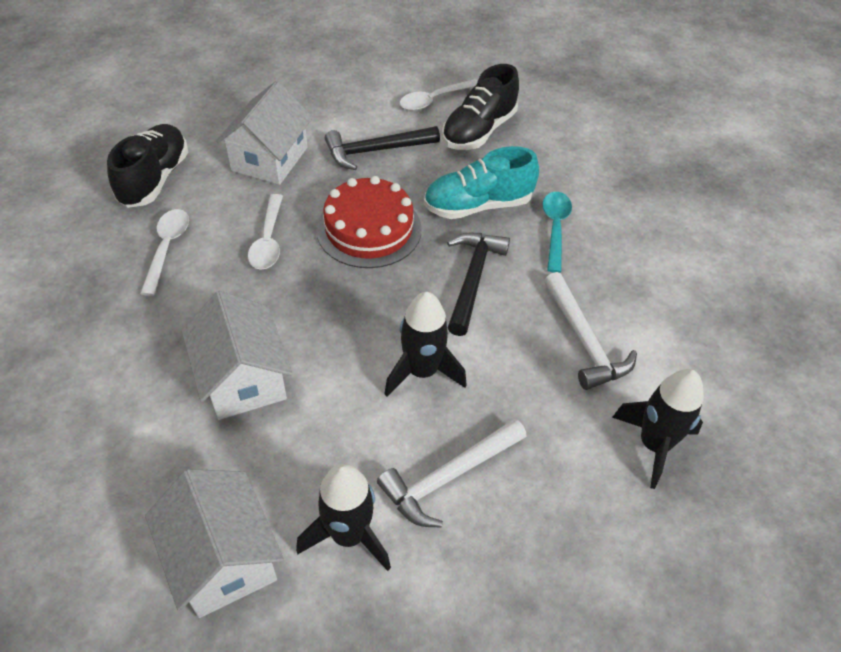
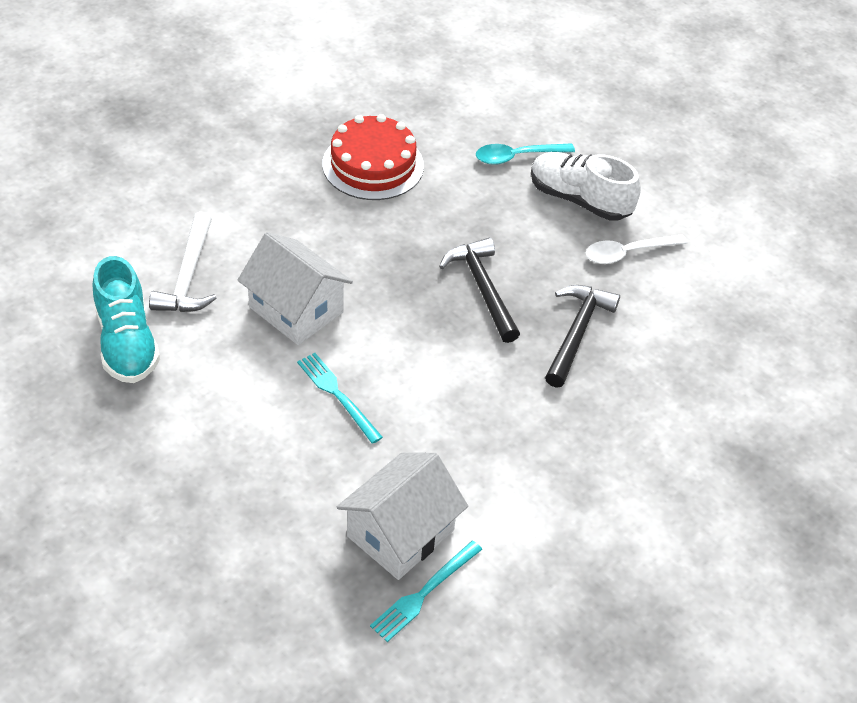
black rocket: [296,463,391,571] [384,292,466,397] [612,369,704,489] = 3 -> none = 0
black shoe: [107,124,188,208] [442,64,519,150] = 2 -> none = 0
turquoise fork: none = 0 -> [297,353,383,444] [370,541,482,642] = 2
white hammer: [377,419,527,527] [544,272,637,390] = 2 -> [149,212,217,312] = 1
white house: [145,469,284,618] [181,291,293,420] [216,81,313,185] = 3 -> [238,232,353,345] [337,453,468,580] = 2
white shoe: none = 0 -> [531,152,641,221] = 1
white spoon: [140,209,189,296] [248,194,283,270] [400,79,478,111] = 3 -> [586,234,687,264] = 1

